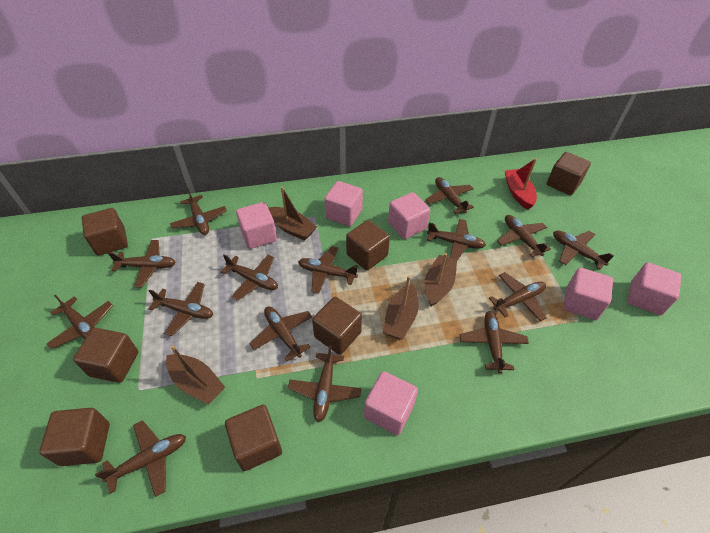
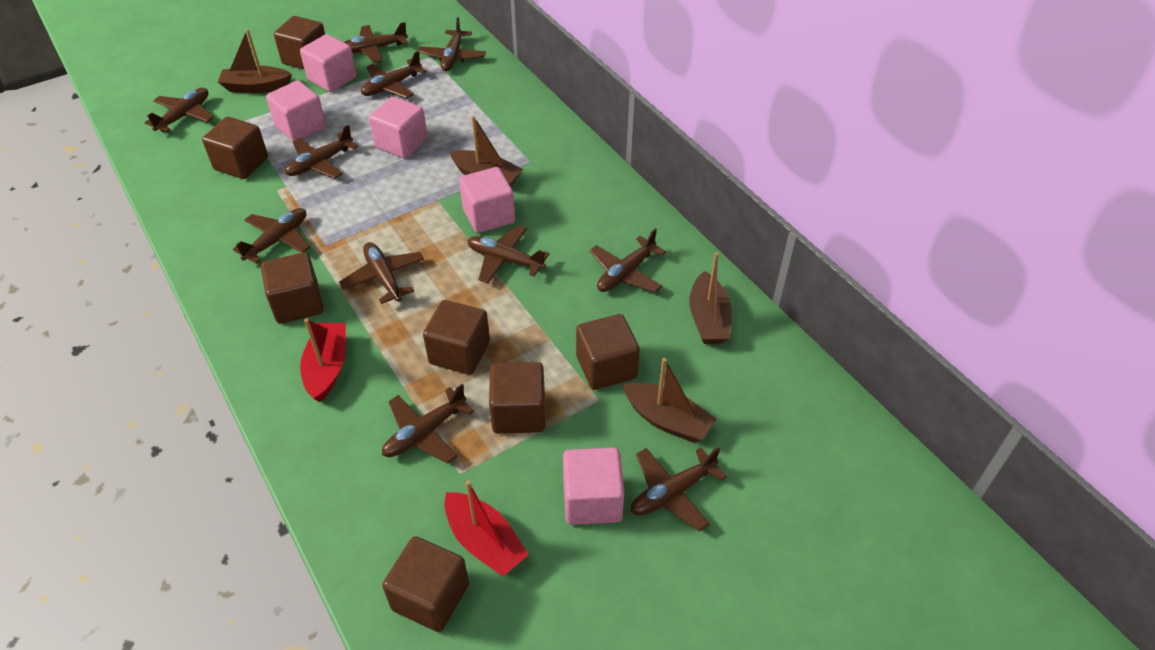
brown plane: [46,295,113,349] [95,420,186,497] [108,240,176,287] [149,282,213,336] [170,188,227,235] [220,254,278,301] [250,306,312,361] [288,345,361,422] [298,246,359,294] [425,177,474,214] [427,219,486,260] [460,311,529,373] [489,272,546,322] [497,215,551,257] [553,231,614,270] = 15 -> [145,88,214,132] [233,208,310,264] [285,125,358,178] [339,242,424,304] [344,22,408,63] [361,51,427,98] [382,384,474,464] [418,17,486,71] [467,225,549,283] [590,228,666,293] [631,447,727,531] = 11
pink cube: [236,202,277,249] [324,181,363,226] [364,371,418,435] [388,192,430,239] [563,268,613,320] [628,262,681,315] = 6 -> [266,80,326,141] [300,34,357,92] [369,97,428,159] [459,167,515,233] [563,447,624,525] = 5
red boat: [505,158,537,210] = 1 -> [300,319,346,402] [444,480,529,577] = 2

